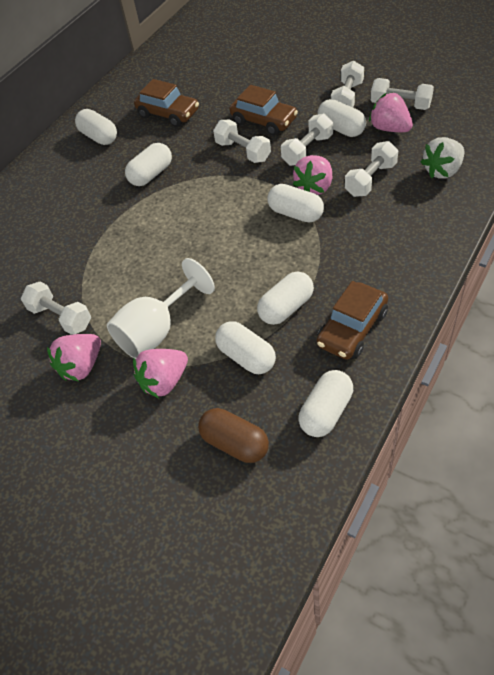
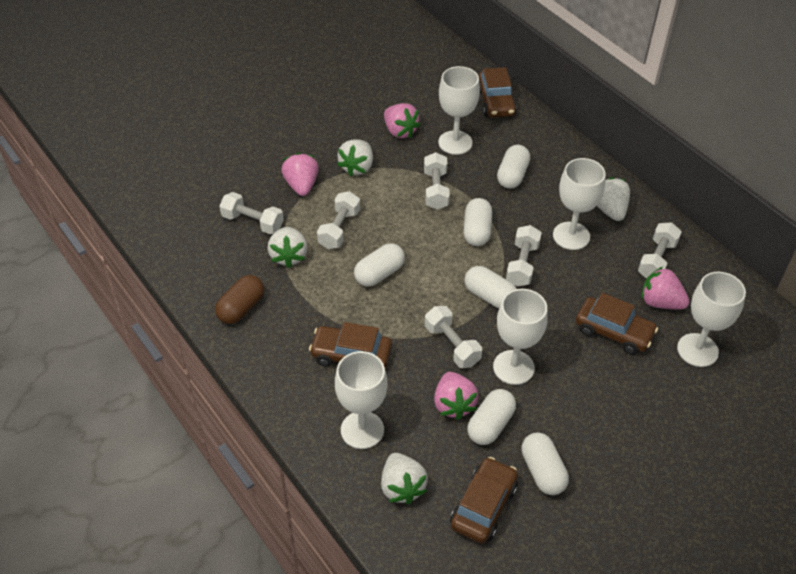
brown car: [134,79,199,127] [229,85,298,136] [317,281,388,360] = 3 -> [309,322,392,367] [450,457,518,543] [479,67,517,118] [576,293,658,355] = 4
white capsule: [75,109,117,145] [125,143,172,186] [215,321,276,374] [257,271,314,325] [267,184,324,223] [298,370,353,437] [317,99,366,137] = 7 -> [354,243,405,287] [464,198,492,246] [464,266,517,308] [467,389,516,445] [497,145,530,189] [521,432,569,495] = 6
white goblet: [107,258,215,359] = 1 -> [335,351,387,449] [438,66,480,155] [493,289,548,385] [553,158,606,250] [677,272,746,367] = 5
white strawberry: [421,137,464,179] = 1 -> [268,227,308,268] [337,139,373,176] [381,453,428,505] [597,177,630,221] = 4

